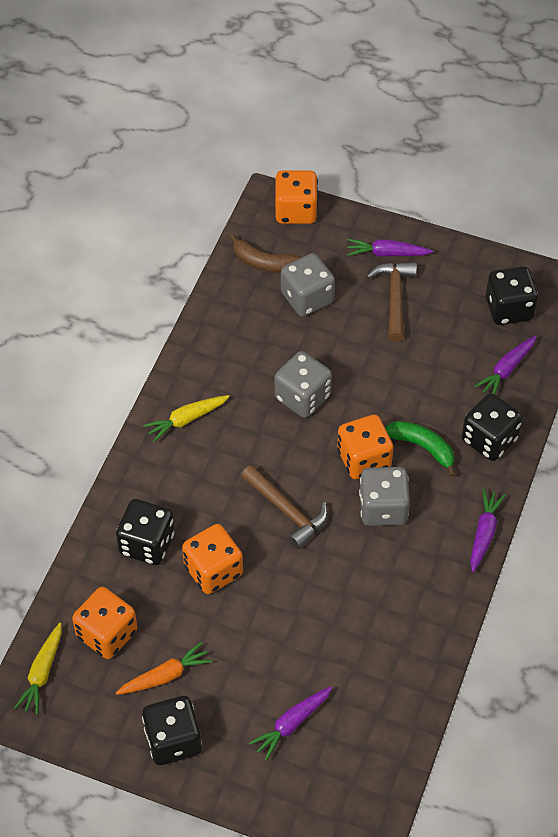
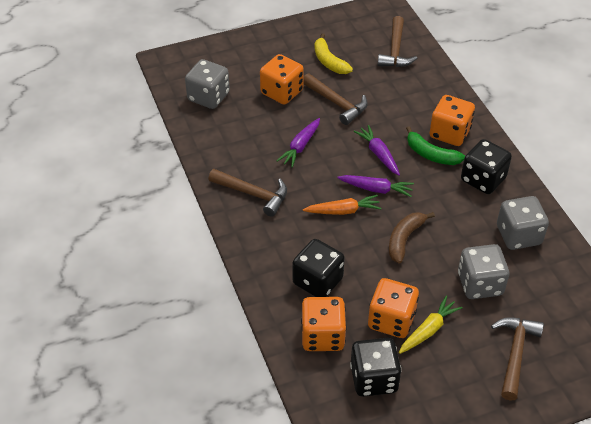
black dice: [116,499,175,565] [142,696,202,765] [462,393,523,461] [486,266,538,325] = 4 -> [292,239,345,297] [350,338,401,397] [461,139,512,194] = 3
brown hammer: [241,465,328,549] [367,262,417,342] = 2 -> [208,169,287,217] [303,73,368,125] [378,16,417,67] [491,317,544,401] = 4
purple carrot: [249,686,332,761] [347,239,433,257] [470,489,506,572] [474,335,537,394] = 4 -> [277,118,320,167] [337,175,414,197] [353,125,400,175] = 3
yellow banana: none = 0 -> [314,33,353,74] = 1
yellow carrot: [14,623,62,715] [143,395,230,442] = 2 -> [399,296,463,354] = 1

